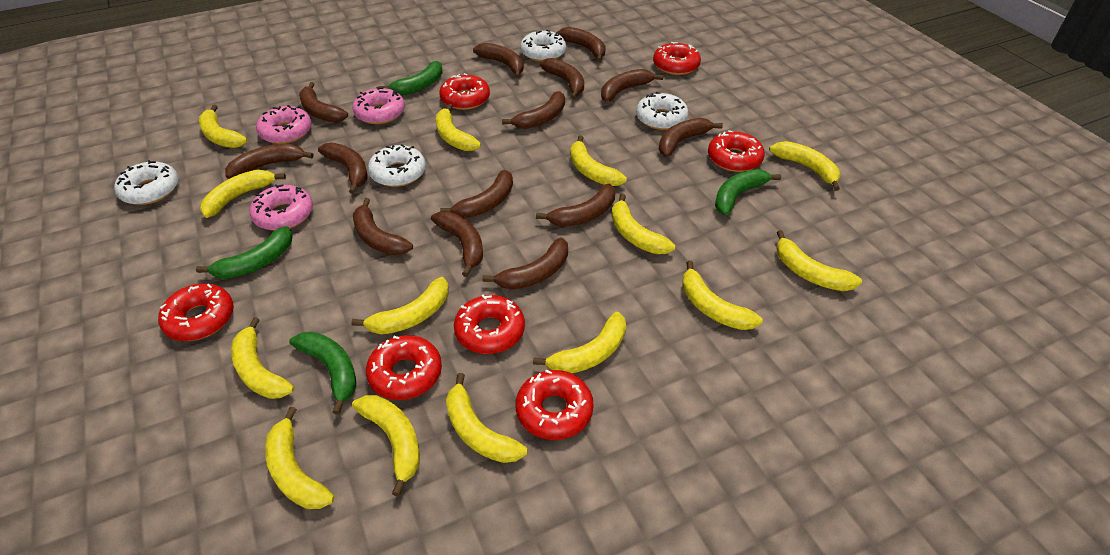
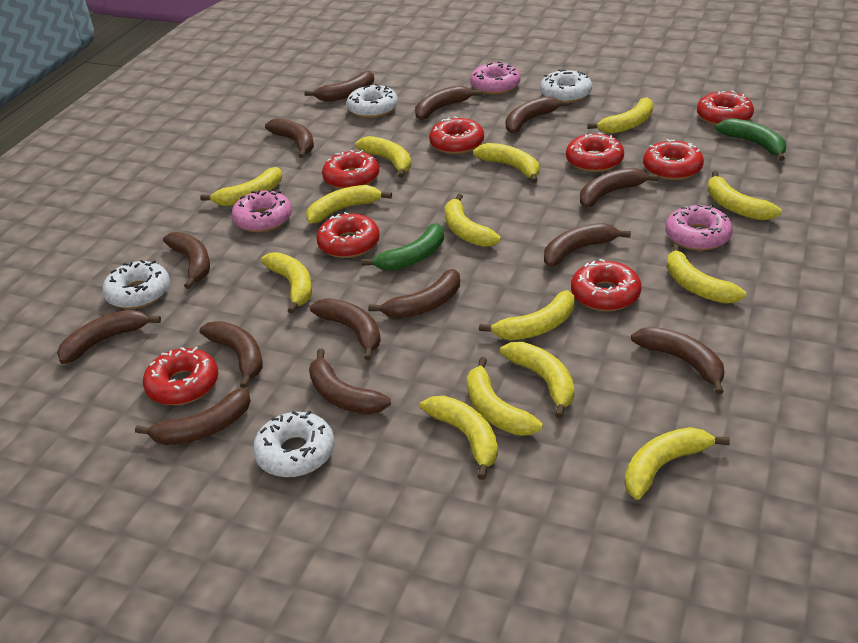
green banana: [196,226,293,279] [289,332,356,415] [378,61,443,96] [715,169,781,215] = 4 -> [361,223,444,271] [715,118,786,161] = 2
red donut: [158,284,234,341] [366,335,442,400] [439,73,490,110] [454,295,525,354] [516,369,594,440] [653,42,701,75] [708,130,765,172] = 7 -> [143,347,218,405] [316,212,380,258] [322,150,380,189] [429,116,484,154] [566,132,624,172] [571,259,641,311] [643,139,704,180] [697,91,754,126] = 8

